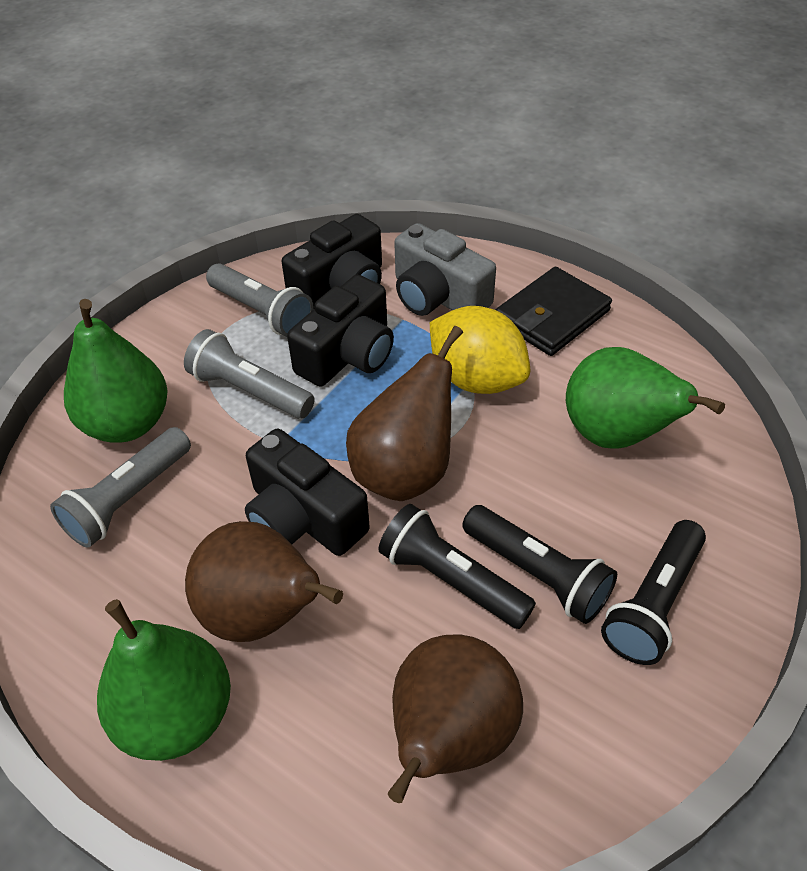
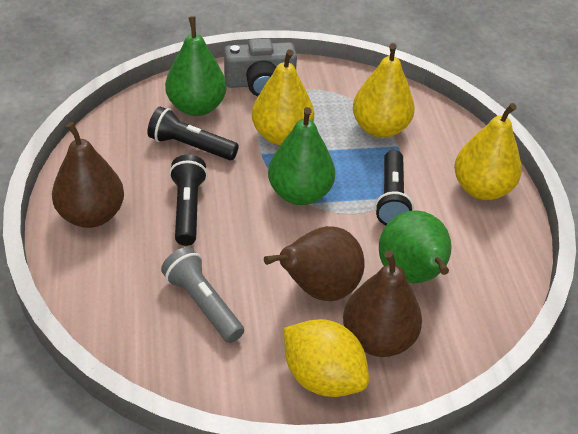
black camera: [245,429,370,556] [282,214,382,309] [287,275,394,387] = 3 -> none = 0
black wallet: [496,267,612,356] = 1 -> none = 0
grey flashlight: [50,427,191,548] [184,329,315,419] [206,263,314,337] = 3 -> [161,247,244,343] = 1
yellow pear: none = 0 -> [252,49,314,145] [353,43,415,138] [454,103,522,200] = 3

